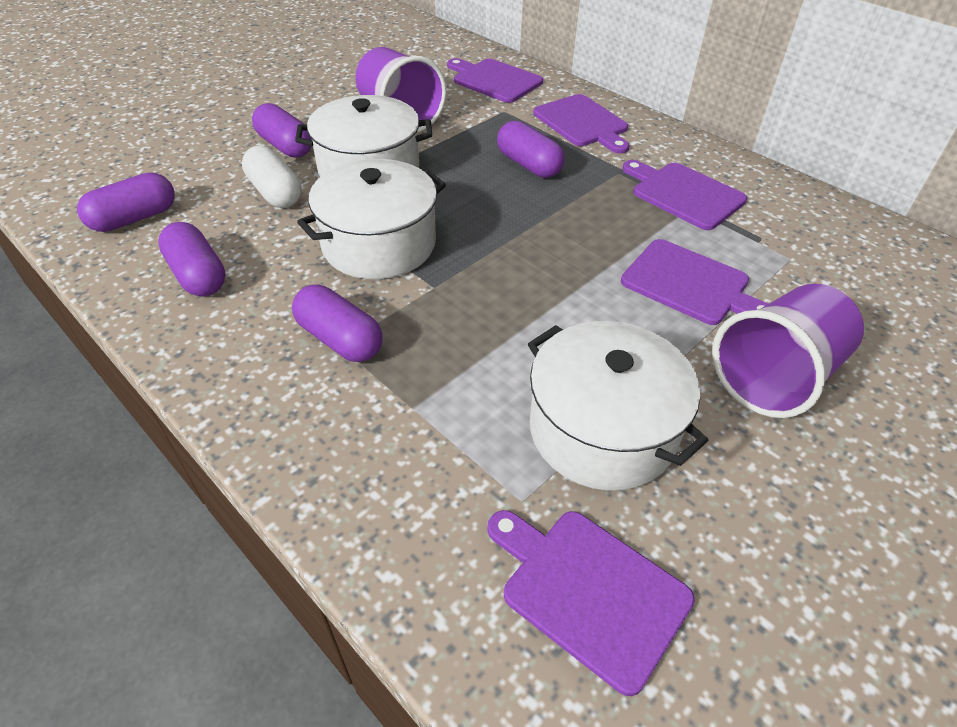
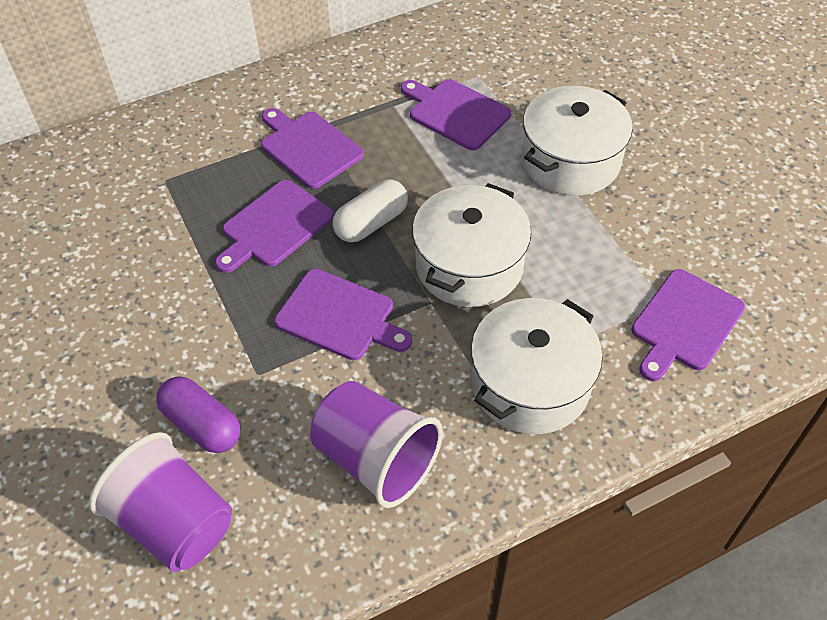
purple capsule: [77,172,175,232] [158,222,225,296] [252,103,312,158] [292,285,382,362] [497,121,564,178] = 5 -> [156,377,240,453] = 1

